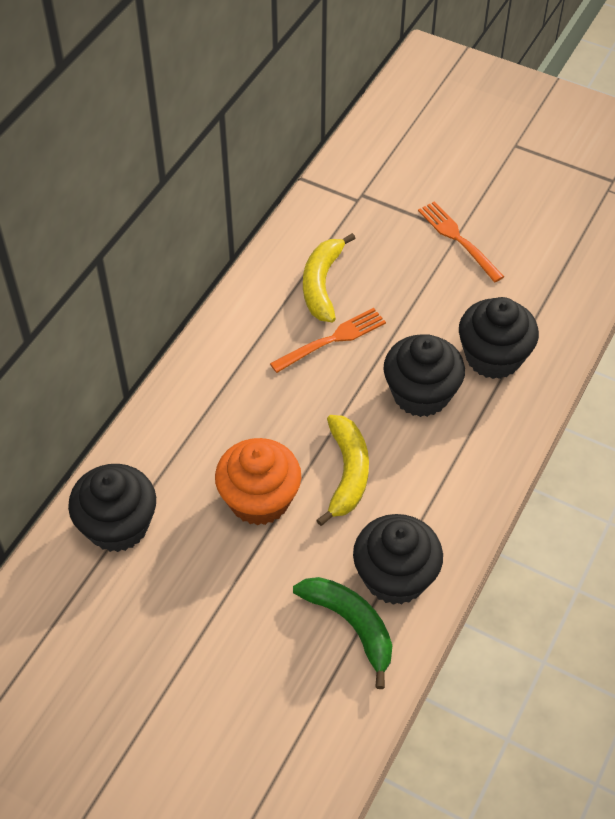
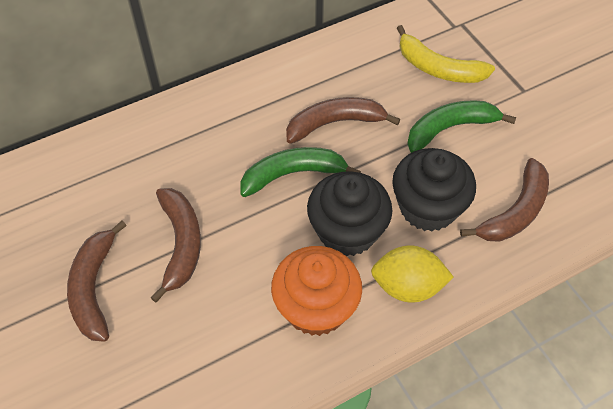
black cupcake: [68,464,156,552] [353,514,443,605] [384,334,465,417] [459,297,539,379] = 4 -> [307,171,392,256] [392,148,476,232] = 2
brown banana: none = 0 -> [67,221,127,342] [150,188,201,303] [286,97,400,144] [460,158,549,242] = 4
green banana: [293,577,392,689] = 1 -> [240,147,361,197] [407,100,516,153] = 2
orange fork: [270,308,386,373] [418,201,504,282] = 2 -> none = 0
yellow banana: [303,233,356,322] [316,415,369,526] = 2 -> [397,25,495,83] = 1
yellow lemon: none = 0 -> [371,246,454,303] = 1

